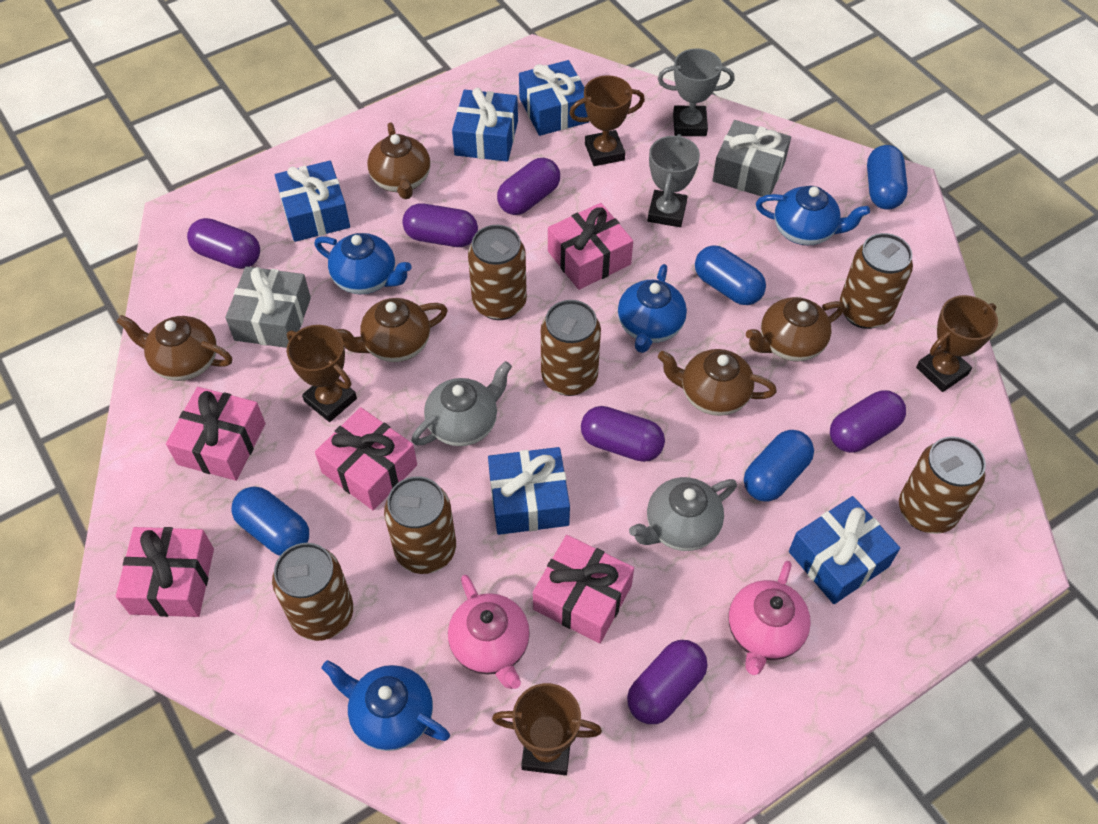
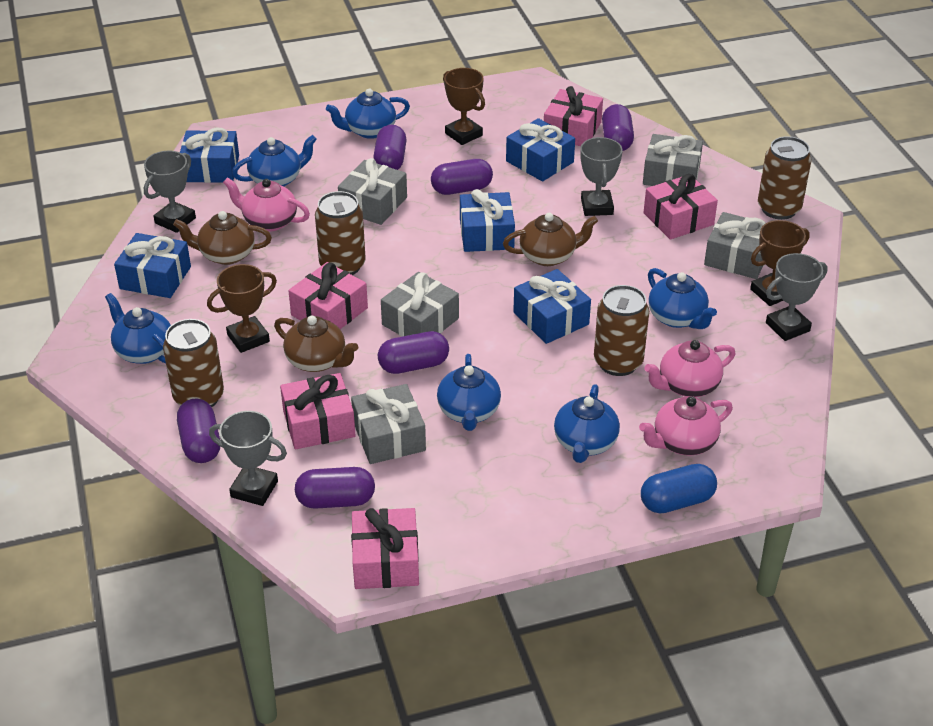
blue capsule: [231,486,309,556] [695,245,766,305] [744,430,814,502] [867,145,908,210] = 4 -> [641,464,717,513] = 1
blue teapot: [315,233,412,294] [321,660,450,751] [618,264,687,353] [756,186,870,245] = 4 -> [105,293,171,364] [232,135,317,187] [326,89,410,139] [437,354,501,431] [554,384,620,463] [648,268,717,329] = 6
brown can: [272,543,353,641] [384,476,456,574] [468,225,527,320] [541,300,601,396] [839,233,913,329] [899,436,986,534] = 6 -> [163,319,224,407] [315,191,366,275] [594,285,649,376] [758,136,811,220] = 4
brown teapot: [116,315,232,381] [335,298,448,362] [367,123,430,199] [658,349,777,416] [746,297,845,362] = 5 -> [173,211,272,265] [274,315,358,372] [503,213,598,266] = 3
brown trophy: [287,325,357,422] [492,683,602,775] [569,75,645,166] [916,295,998,392] = 4 -> [207,264,277,353] [443,68,485,145] [750,220,810,306] = 3
grey gift: [225,266,311,348] [712,120,791,197] = 2 -> [338,158,407,225] [351,384,426,464] [381,272,459,337] [643,134,703,186] [704,212,765,279] = 5
grey teapot: [412,361,512,446] [629,477,737,551] = 2 -> none = 0
grey trophy: [648,134,700,227] [658,48,735,136] = 2 -> [144,151,196,233] [209,411,287,506] [580,137,623,216] [766,253,828,341] = 4
pink teapot: [448,575,530,689] [728,561,811,675] = 2 -> [223,177,310,232] [639,396,733,456] [644,340,736,397] = 3

